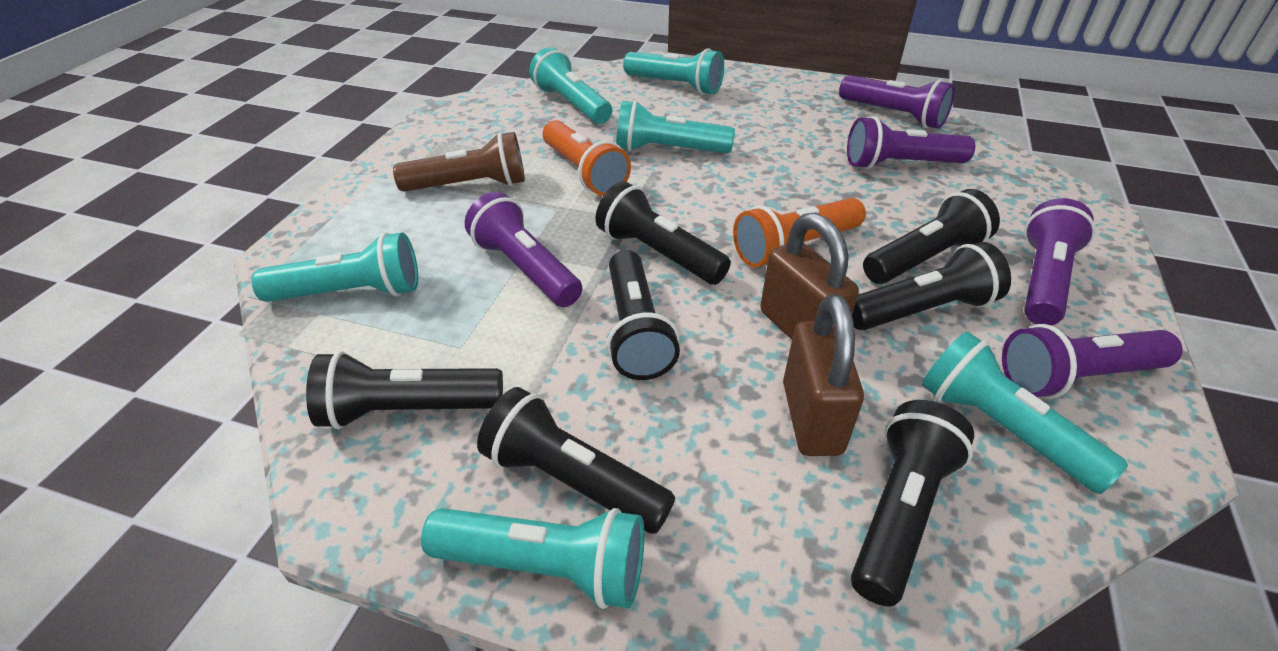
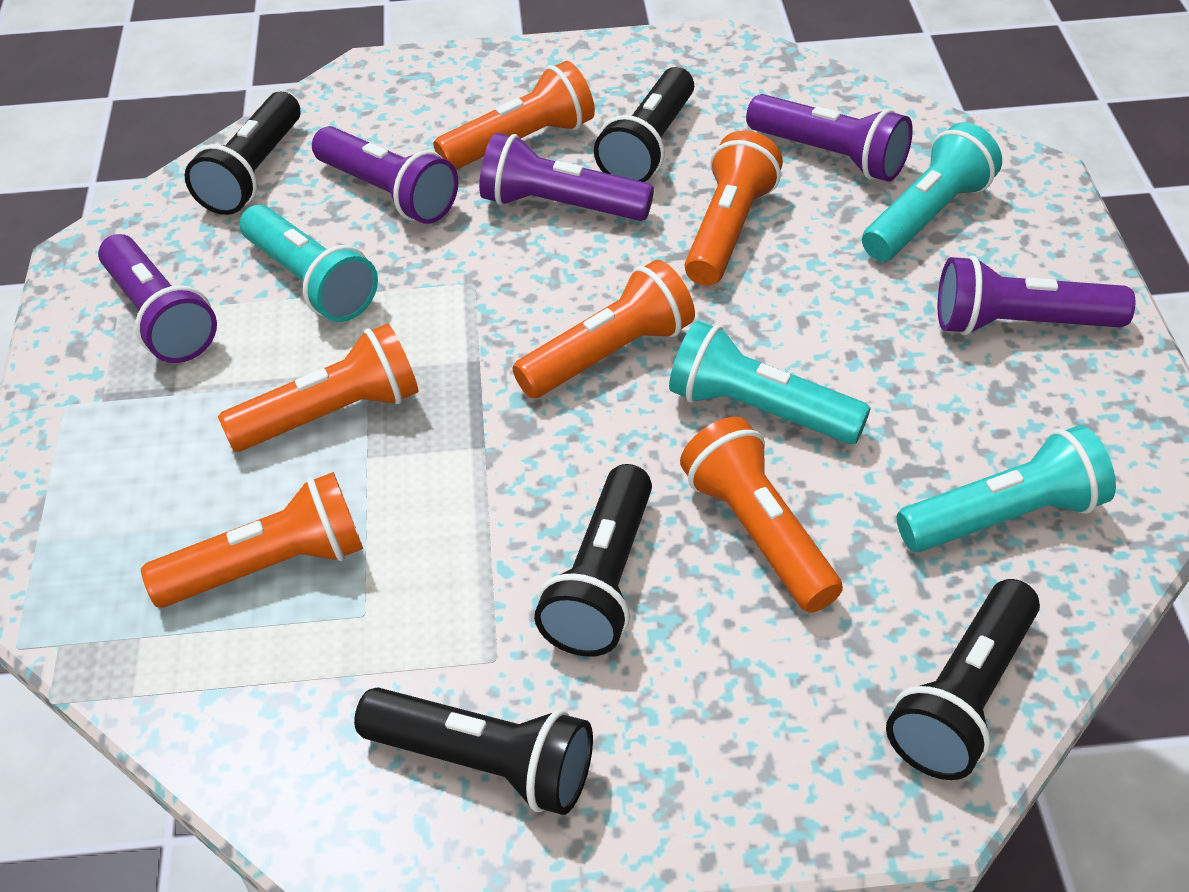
black flashlight: [306,351,503,430] [477,387,675,534] [595,181,731,285] [607,250,680,380] [851,400,974,606] [852,242,1011,330] [863,189,1000,284] = 7 -> [185,92,300,215] [354,687,593,815] [534,464,652,657] [594,67,694,182] [886,579,1040,780] = 5
brown flashlight: [393,132,525,192] = 1 -> none = 0
brown padlock: [760,213,859,340] [783,294,864,456] = 2 -> none = 0
orange flashlight: [543,120,631,196] [733,198,866,267] = 2 -> [141,472,363,608] [218,323,418,452] [433,61,595,170] [513,260,695,398] [680,417,843,612] [684,130,783,286] = 6
turquoise flashlight: [251,232,418,302] [421,508,644,609] [529,47,612,124] [616,100,735,153] [623,48,724,95] [922,331,1128,494] = 6 -> [240,204,378,322] [669,321,871,444] [862,122,1002,261] [897,425,1116,552] = 4

